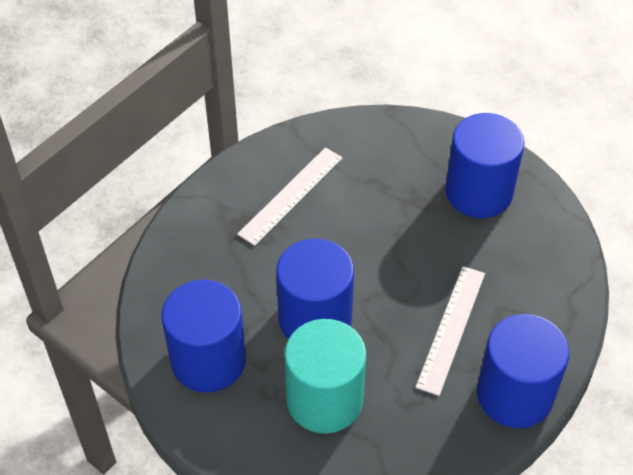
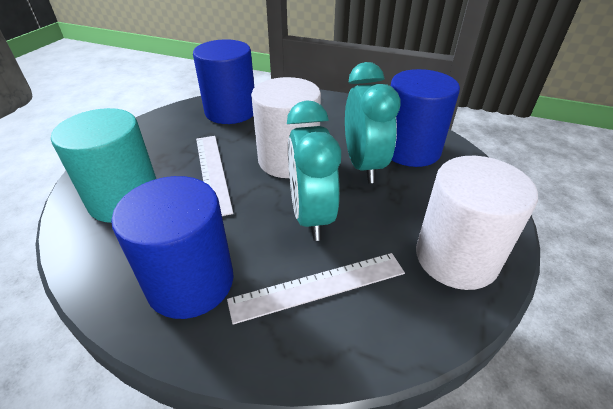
blue cylinder: [162,279,246,393] [276,239,354,339] [445,113,524,218] [477,314,569,428] = 4 -> [111,176,234,319] [193,39,254,124] [391,69,460,167] = 3
turquoise clock: none = 0 -> [287,100,341,241] [345,62,400,183] = 2
white cylinder: none = 0 -> [251,77,321,178] [416,156,538,290] = 2

